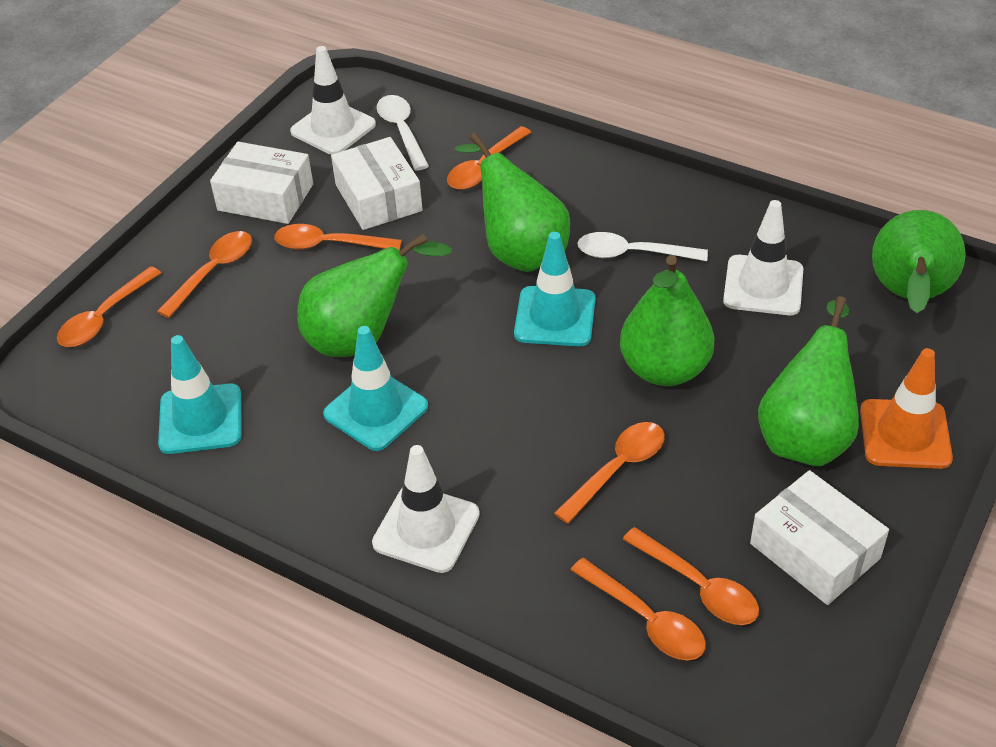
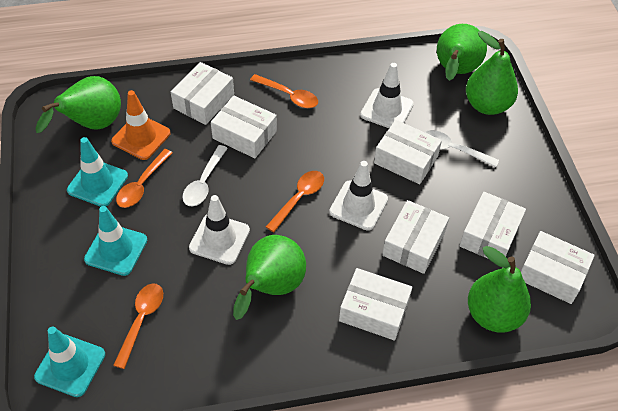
orange spoon: [57,266,161,347] [157,231,252,318] [274,224,402,250] [447,126,531,190] [554,422,665,524] [571,558,706,660] [623,527,759,625] = 7 -> [113,283,163,369] [116,149,172,208] [250,74,318,108] [266,171,324,232] = 4
white box: [210,142,313,224] [331,137,423,230] [750,470,889,605] = 3 -> [171,62,234,125] [211,96,277,158] [339,268,412,341] [374,120,442,184] [382,200,449,274] [459,192,526,258] [521,231,595,304] = 7

